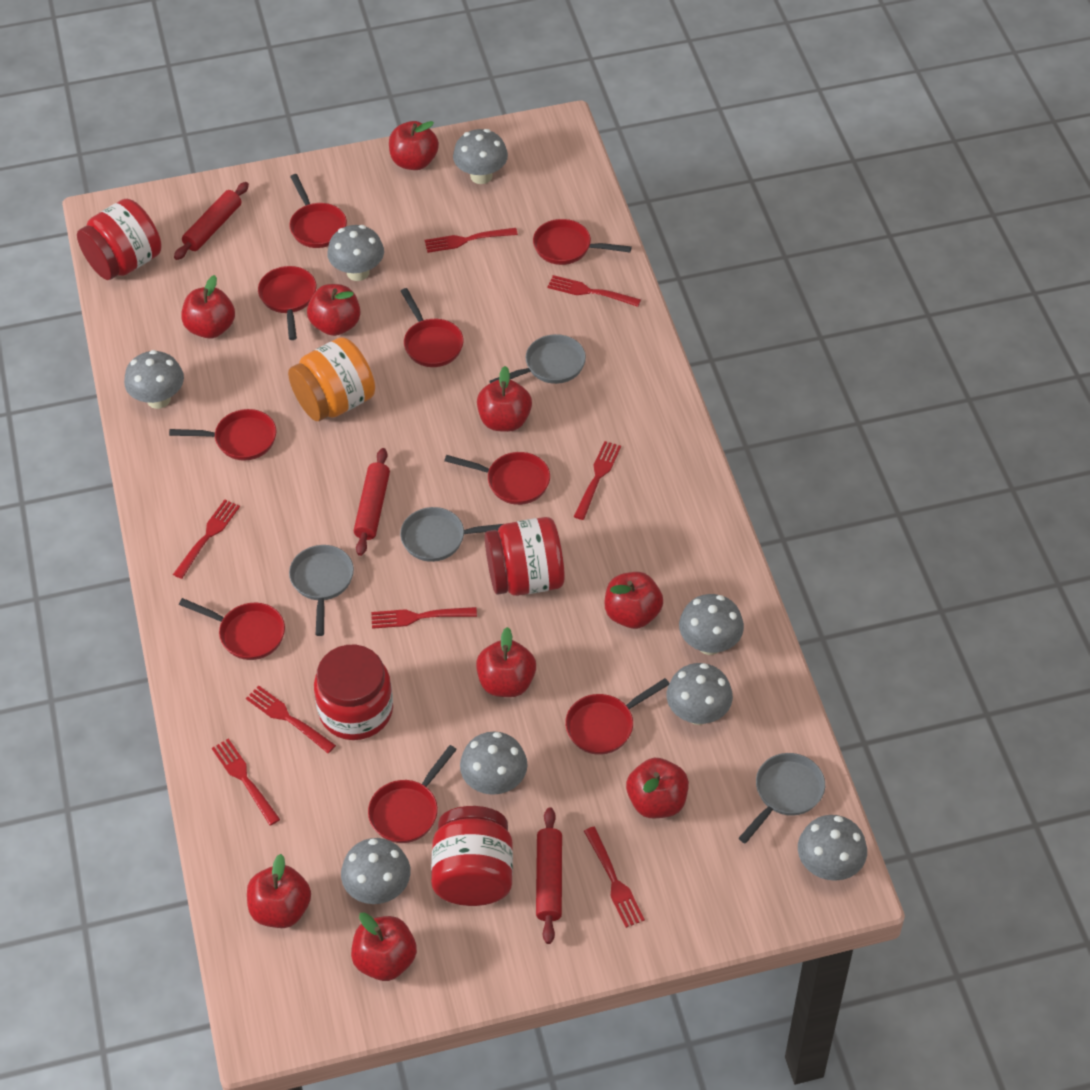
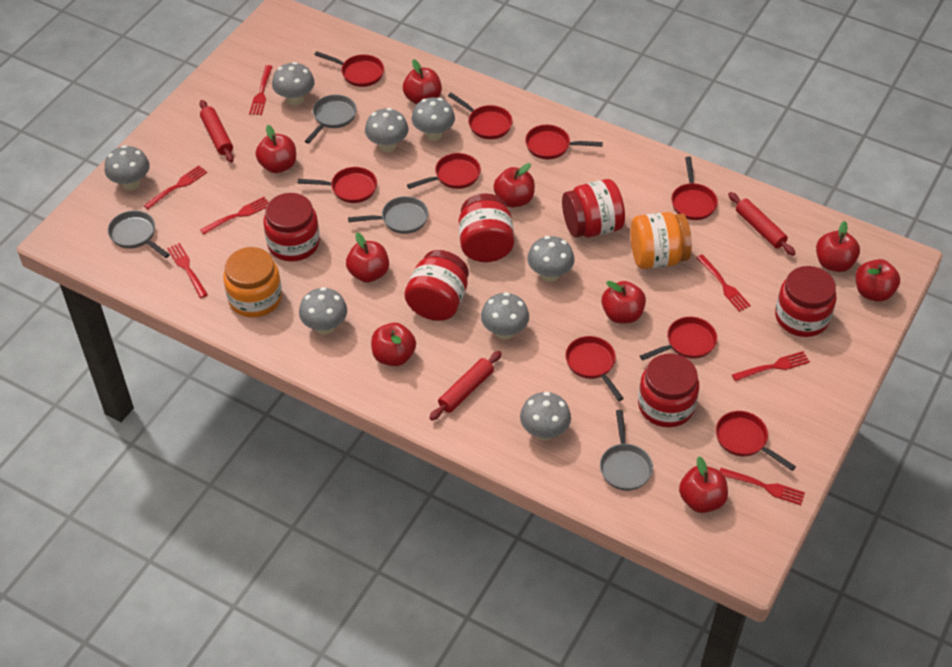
orange jar: [288,337,375,421] = 1 -> [223,247,282,317] [630,212,692,269] = 2
red fork: [173,500,240,579] [212,739,280,825] [246,686,336,753] [371,607,477,629] [425,228,518,253] [547,275,641,307] [574,441,621,520] [584,827,645,928] = 8 -> [143,165,207,209] [167,243,208,298] [200,197,269,235] [249,65,273,115] [697,254,751,312] [720,468,805,505] [732,351,810,381] = 7
red jar: [77,199,161,280] [314,645,393,740] [431,806,513,906] [485,517,565,596] = 4 -> [264,193,320,261] [405,250,469,321] [459,193,514,262] [562,179,625,238] [638,354,699,427] [775,266,837,337] = 6

